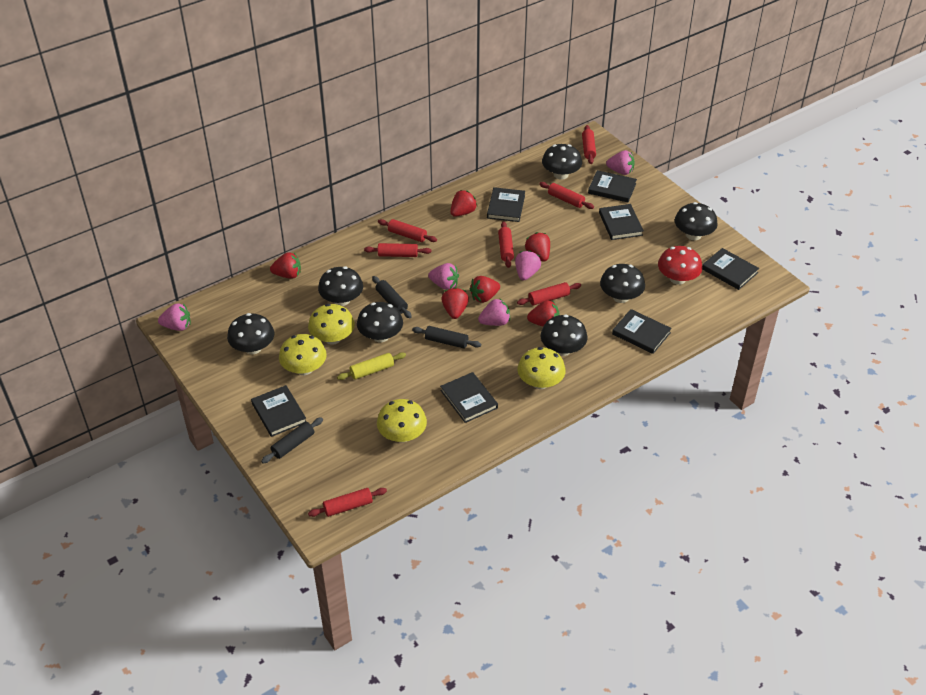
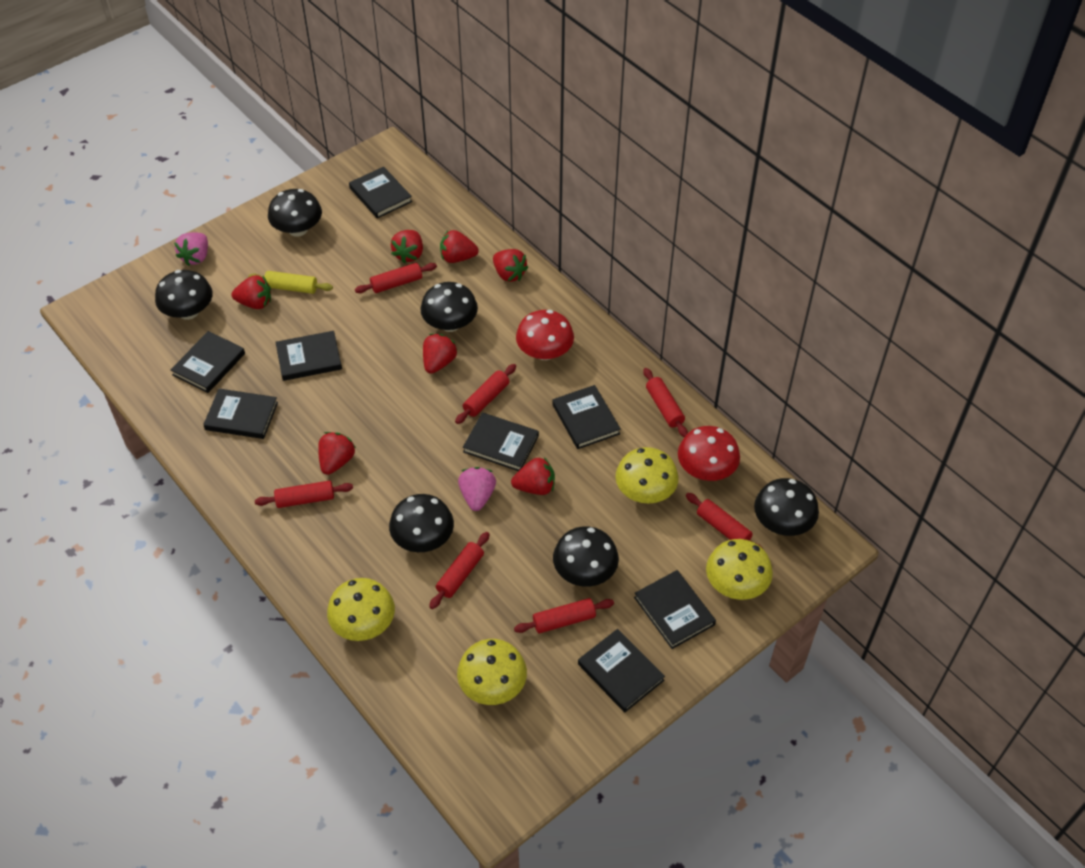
black book: [251,385,307,437] [440,372,498,423] [487,187,525,222] [588,170,637,202] [599,204,644,240] [612,309,672,354] [702,248,759,290] = 7 -> [171,331,245,393] [203,389,278,439] [276,331,342,381] [349,167,412,218] [463,412,539,471] [552,385,621,449] [578,629,665,712] [634,570,716,649] = 8
black mushroom: [227,313,274,354] [318,267,363,306] [357,302,403,342] [541,314,587,356] [542,144,582,180] [600,264,645,303] [675,202,718,240] = 7 -> [155,270,213,320] [268,189,322,237] [389,494,454,552] [420,282,478,332] [553,526,619,587] [754,478,819,536] = 6
black rolling pin: [261,417,323,463] [372,276,412,318] [412,326,481,348] = 3 -> none = 0
pink strawberry: [158,303,191,331] [428,263,459,290] [478,298,510,326] [515,250,541,281] [606,150,635,175] = 5 -> [174,232,208,266] [458,467,496,511] = 2
red mushroom: [658,246,702,285] = 1 -> [516,310,574,360] [678,426,740,481] = 2
red strawberry: [270,252,301,279] [441,287,469,319] [450,190,478,217] [470,276,500,303] [525,232,550,262] [527,300,560,326] = 6 -> [231,275,271,309] [318,432,356,475] [391,230,423,264] [423,334,458,374] [440,230,479,263] [493,249,528,282] [511,457,555,495] = 7

